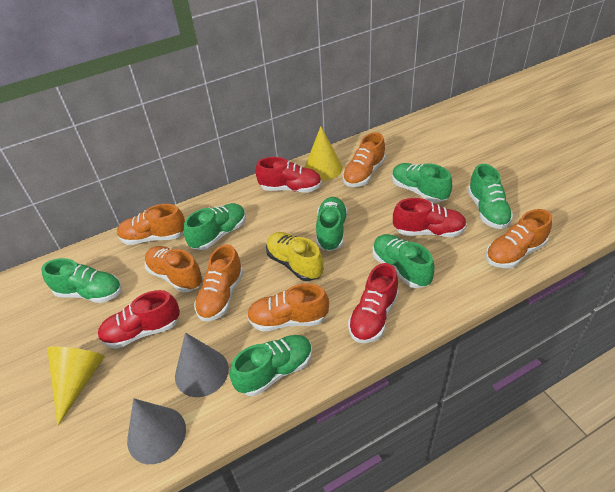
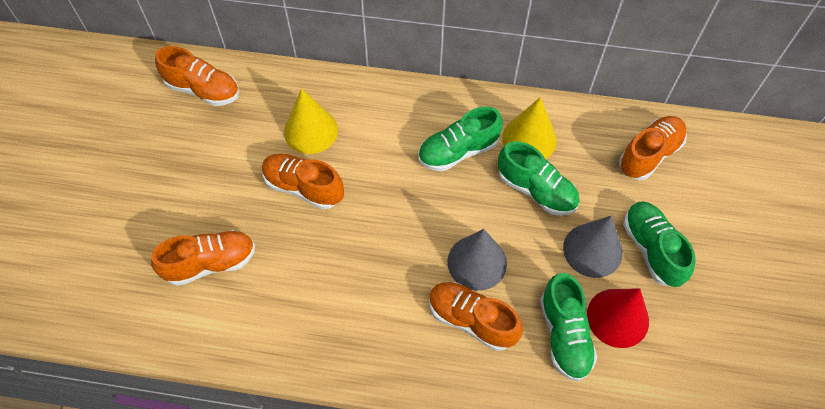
green shoe: [41,258,122,303] [184,203,246,250] [230,335,312,396] [316,197,348,251] [372,234,435,288] [392,163,452,203] [468,164,513,229] = 7 -> [418,106,503,172] [498,141,579,216] [540,273,597,381] [623,201,696,287] = 4
orange shoe: [117,204,185,245] [144,246,203,292] [194,244,243,321] [247,283,329,331] [342,132,386,187] [486,209,552,268] = 6 -> [151,230,255,286] [155,46,239,106] [262,153,344,210] [429,282,523,351] [619,116,687,180] = 5
red cone: none = 0 -> [587,288,649,348] = 1
red shoe: [98,290,180,349] [256,157,322,193] [348,263,399,343] [393,198,467,237] = 4 -> none = 0
yellow shoe: [266,232,324,281] = 1 -> none = 0

